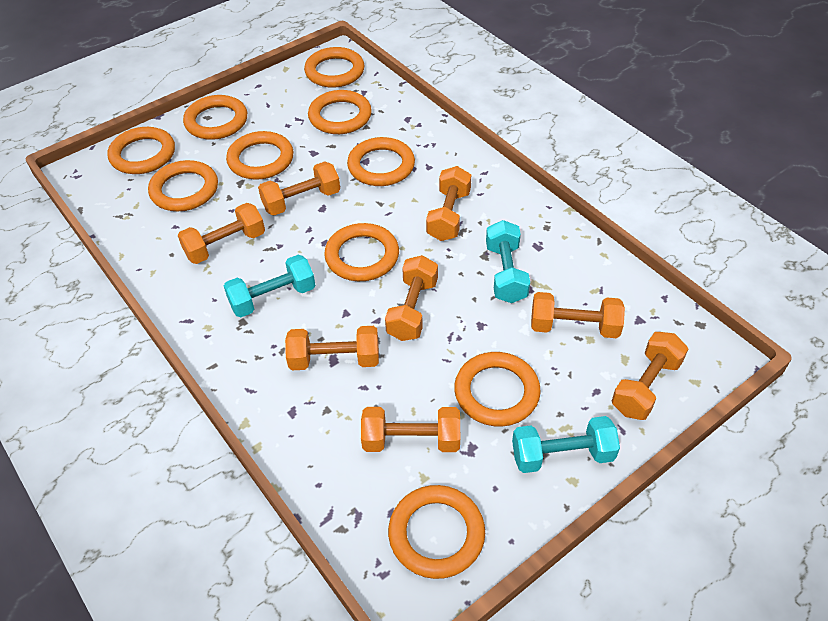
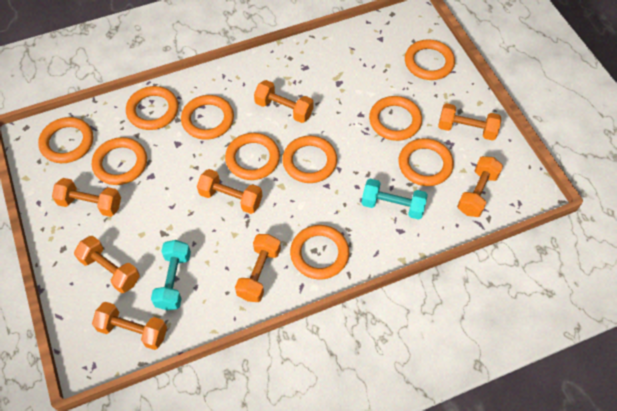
turquoise dumbbell: [224,255,315,317] [486,220,530,303] [512,416,620,473] = 3 -> [151,240,191,310] [361,179,428,220] = 2

